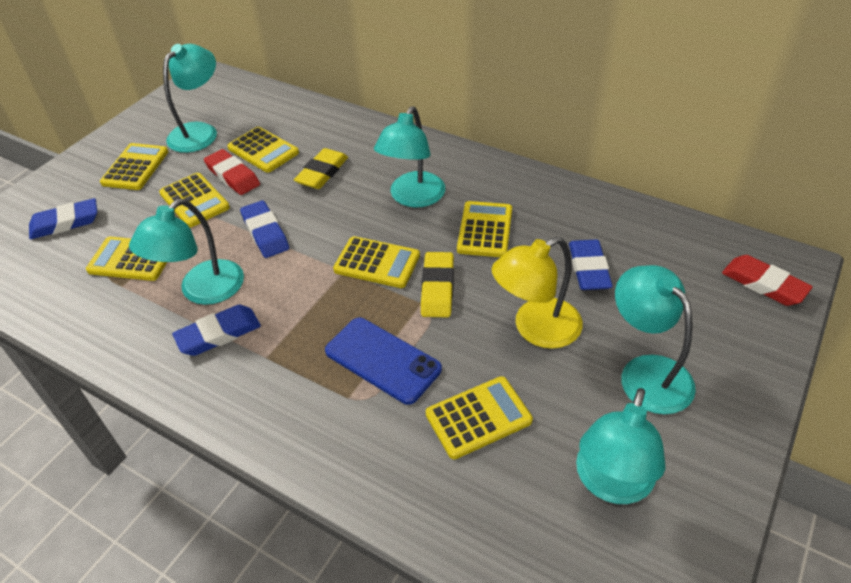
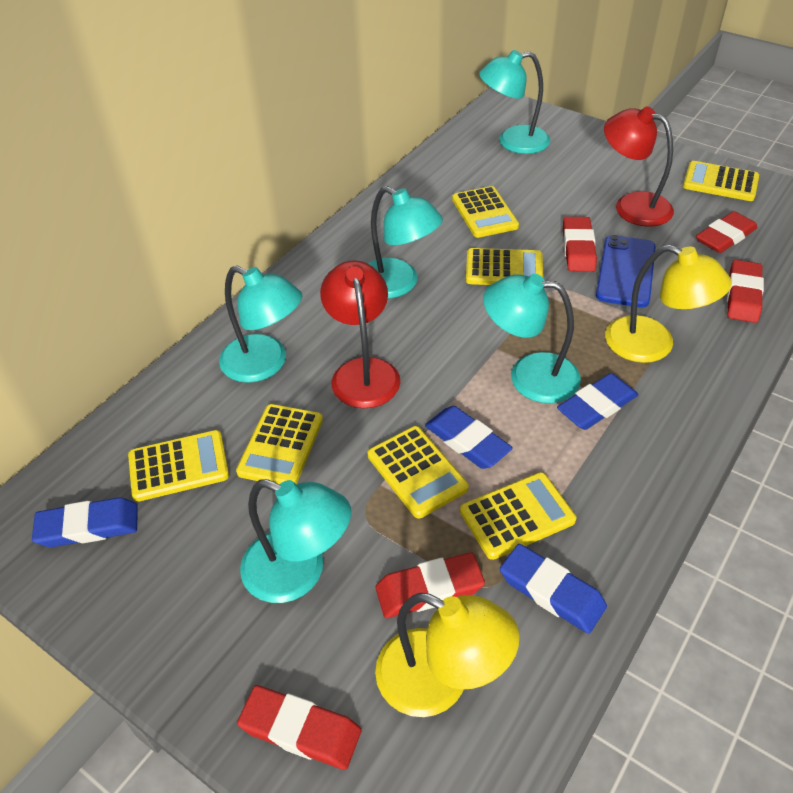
red eraser: [204,149,260,195] [722,255,813,306] = 2 -> [237,685,361,770] [376,552,485,618] [563,217,597,272] [696,211,757,253] [727,260,764,323] = 5
red lamp: none = 0 -> [320,260,400,408] [604,107,674,227] = 2
yellow eraser: [294,148,348,189] [421,252,454,317] = 2 -> none = 0
yellow lamp: [492,237,583,349] = 1 -> [375,593,520,717] [605,245,732,363] = 2

